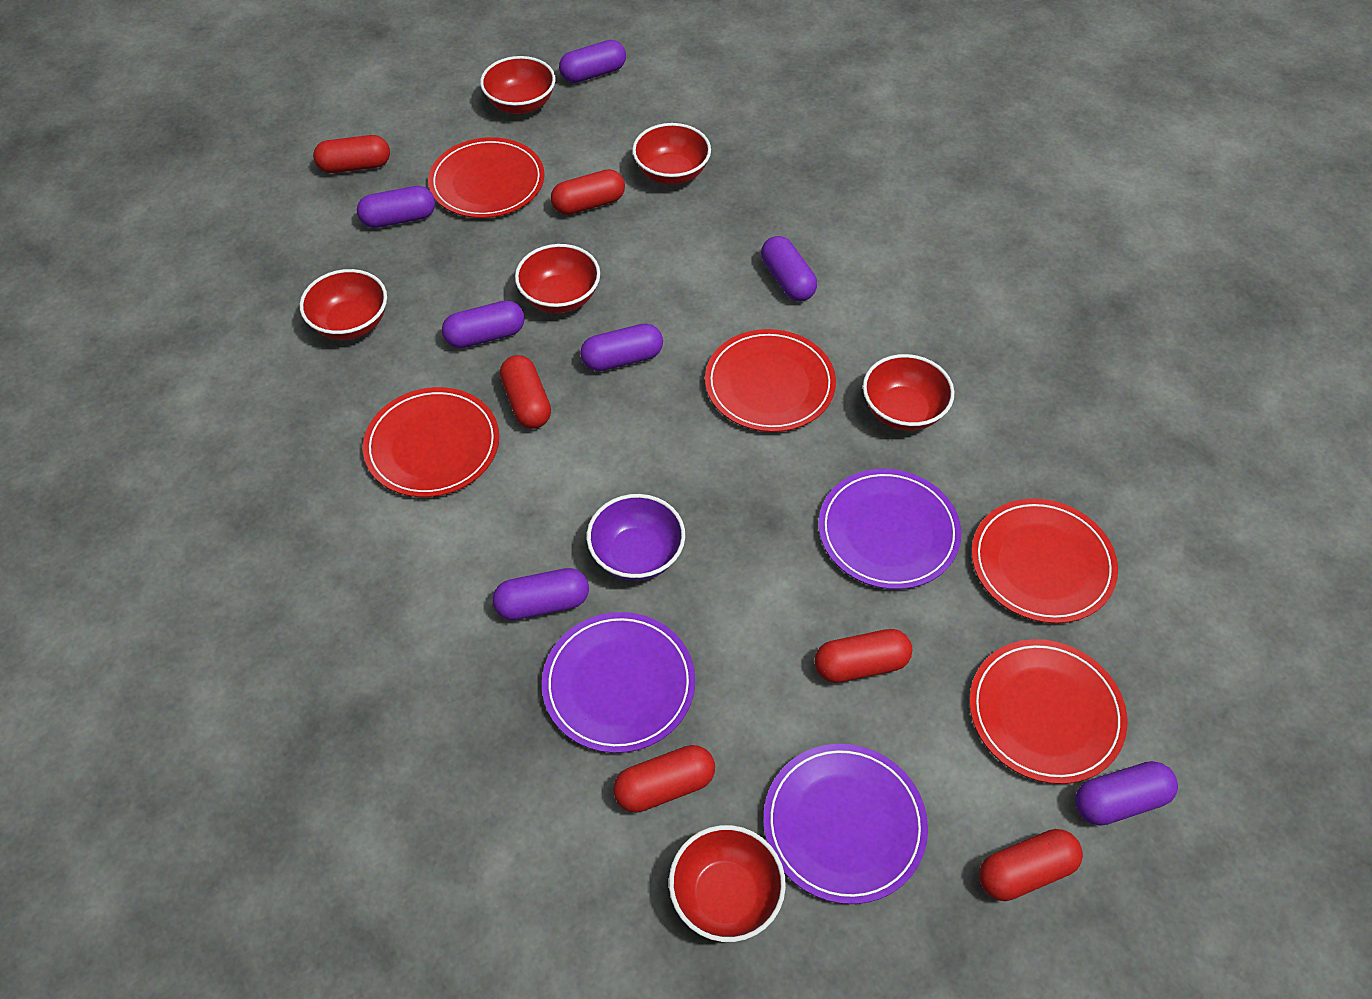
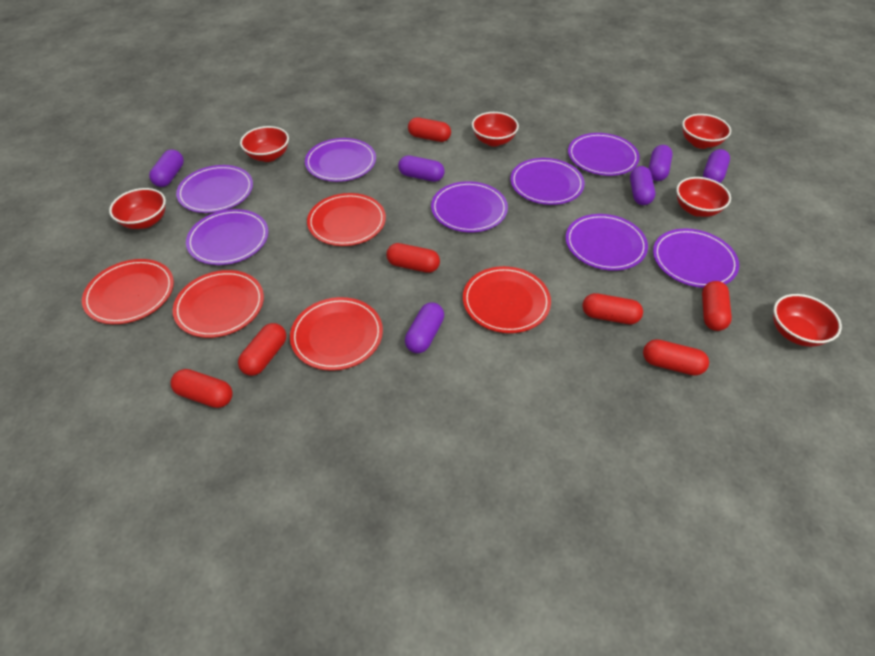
purple bowl: [587,494,685,581] = 1 -> none = 0
purple capsule: [357,186,435,228] [442,300,525,348] [493,568,589,620] [559,40,626,83] [580,324,663,371] [761,236,817,301] [1075,761,1178,826] = 7 -> [149,149,184,187] [398,155,445,182] [405,303,444,353] [630,166,655,205] [648,145,673,181] [703,149,730,183] = 6
purple plate: [542,612,695,753] [763,744,928,904] [819,469,961,589] = 3 -> [176,165,253,213] [186,209,269,265] [305,138,376,182] [431,181,508,232] [510,158,585,205] [566,214,648,271] [568,133,640,176] [653,228,739,288] = 8
red capsule: [313,135,390,173] [500,355,551,429] [551,169,625,215] [613,745,715,813] [814,629,912,683] [979,829,1083,901] = 6 -> [171,369,233,408] [238,323,286,376] [386,243,440,273] [408,117,451,142] [582,293,643,324] [643,339,709,376] [702,281,732,331] = 7

